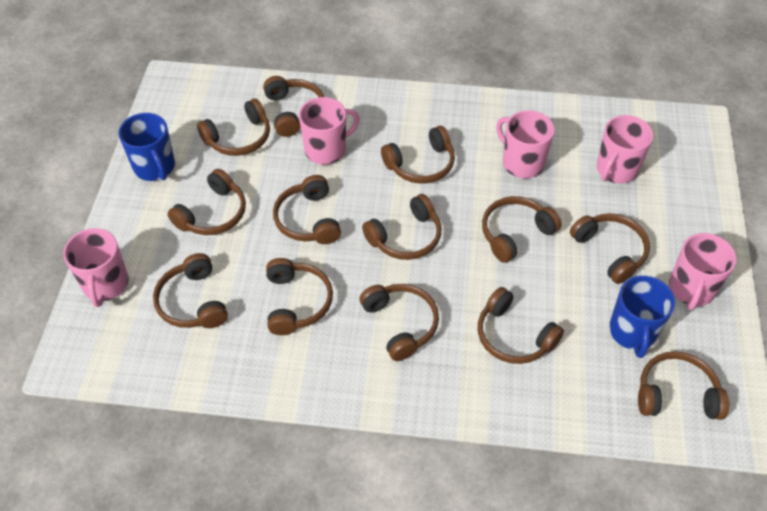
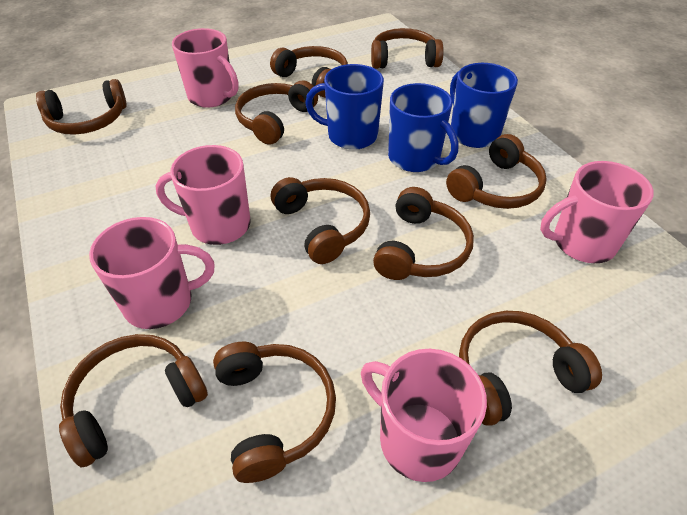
blue mug: [119,113,175,181] [609,276,675,358] = 2 -> [305,64,384,150] [388,83,458,172] [450,63,518,148] = 3
brown headphones: [153,253,228,328] [168,169,246,235] [197,98,270,156] [263,76,324,137] [266,258,333,335] [273,175,341,244] [359,284,439,361] [362,194,441,260] [381,126,455,184] [478,287,564,364] [482,196,562,263] [570,213,650,284] [638,351,729,420] = 13 -> [36,79,127,135] [59,334,208,467] [213,342,336,483] [235,80,318,145] [270,46,348,98] [271,177,370,264] [371,28,444,69] [373,187,474,280] [446,134,547,209] [459,311,602,426] = 10

